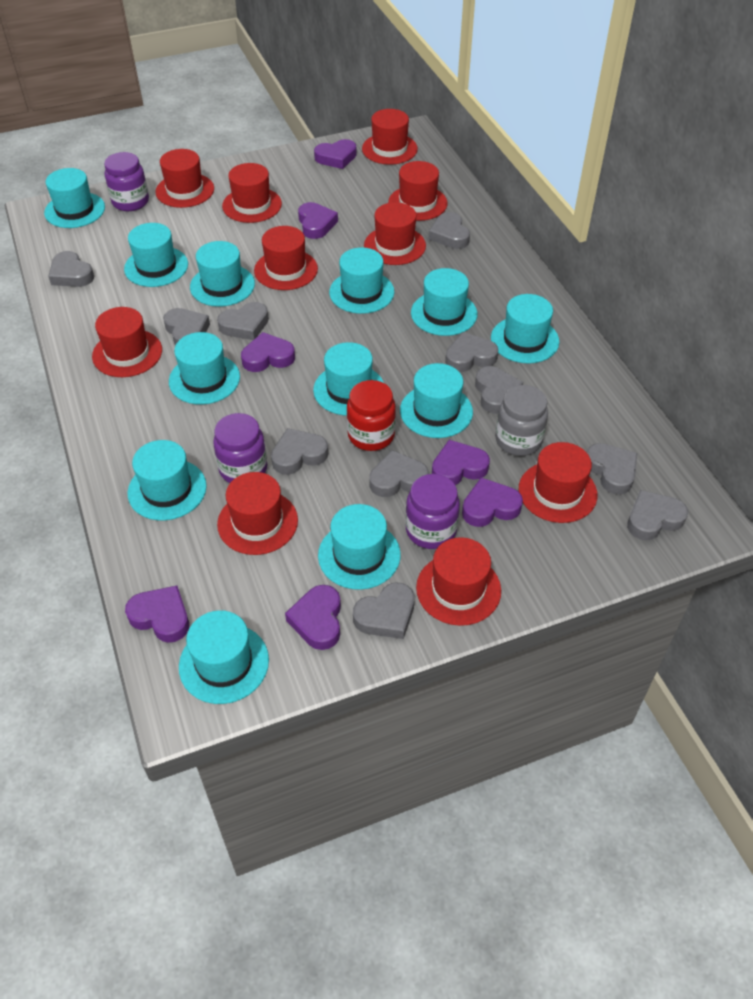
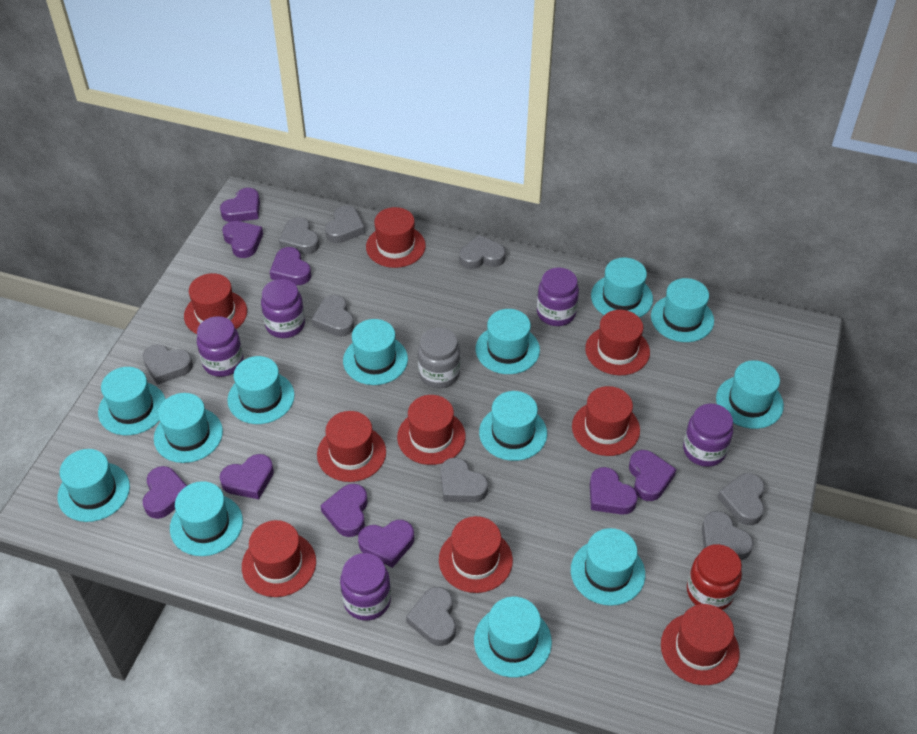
grey heart: [48,251,94,287] [163,308,210,346] [217,302,269,340] [271,428,328,475] [353,583,414,639] [369,450,429,497] [428,212,470,249] [445,332,498,372] [475,366,523,414] [586,443,637,495] [627,490,688,540] = 11 -> [143,345,193,385] [279,217,319,254] [311,295,354,337] [325,205,365,243] [406,587,456,646] [441,457,488,503] [459,235,505,269] [702,511,753,560] [717,473,765,525] = 9
purple heart: [125,586,189,643] [241,332,295,372] [285,585,341,650] [298,202,338,239] [314,139,357,169] [432,440,490,485] [462,478,523,527] = 7 -> [143,466,187,519] [220,188,260,222] [220,454,274,499] [222,221,263,258] [270,247,311,285] [320,484,368,537] [358,520,414,568] [590,467,638,515] [629,450,676,501] = 9
purple jar: [104,152,149,211] [213,413,267,483] [406,474,460,549] = 3 -> [197,316,243,377] [261,279,305,338] [340,553,391,621] [537,268,579,326] [683,404,733,467] = 5
red hat: [92,307,162,377] [155,149,214,208] [217,472,298,555] [222,163,282,223] [254,226,318,290] [362,109,418,165] [364,202,426,265] [388,161,448,221] [416,537,501,626] [519,442,597,523] = 10 -> [184,273,247,334] [242,520,316,597] [317,411,386,482] [366,207,426,268] [397,395,466,465] [439,516,513,593] [572,386,640,456] [585,310,650,375] [661,604,740,685] = 9
turquoise hat: [44,168,105,228] [124,223,188,287] [127,440,207,520] [169,332,240,405] [179,610,269,704] [190,241,255,307] [313,342,384,415] [318,504,401,590] [329,248,394,314] [400,363,473,438] [411,268,477,336] [491,294,559,363] = 12 -> [57,449,130,522] [98,367,166,435] [154,393,223,463] [170,481,243,556] [227,356,295,424] [343,319,408,385] [474,597,552,677] [476,309,540,374] [479,391,547,461] [571,528,645,606] [591,257,653,318] [651,278,714,342] [716,360,784,429] = 13

